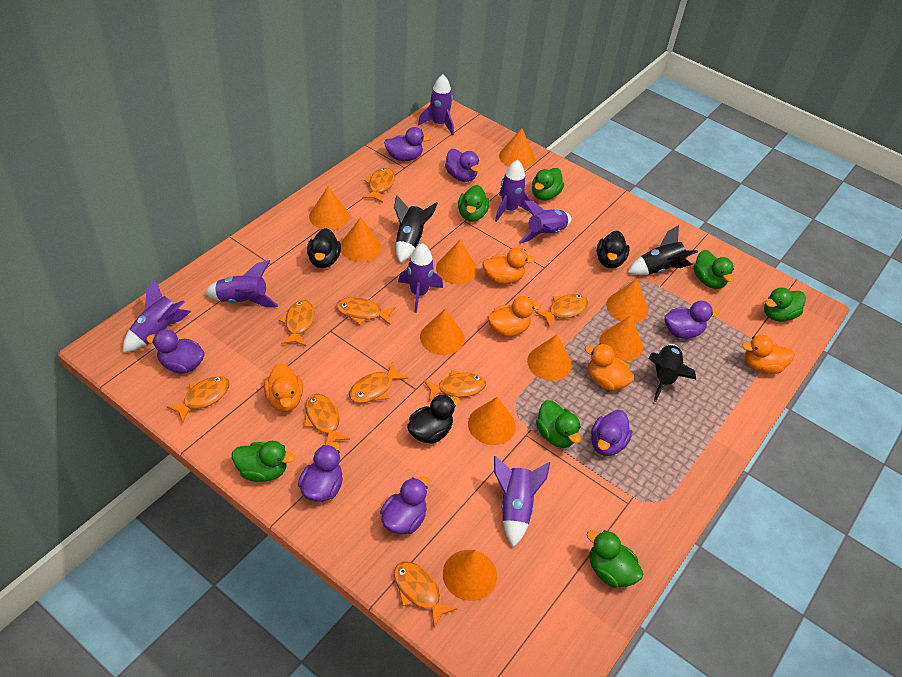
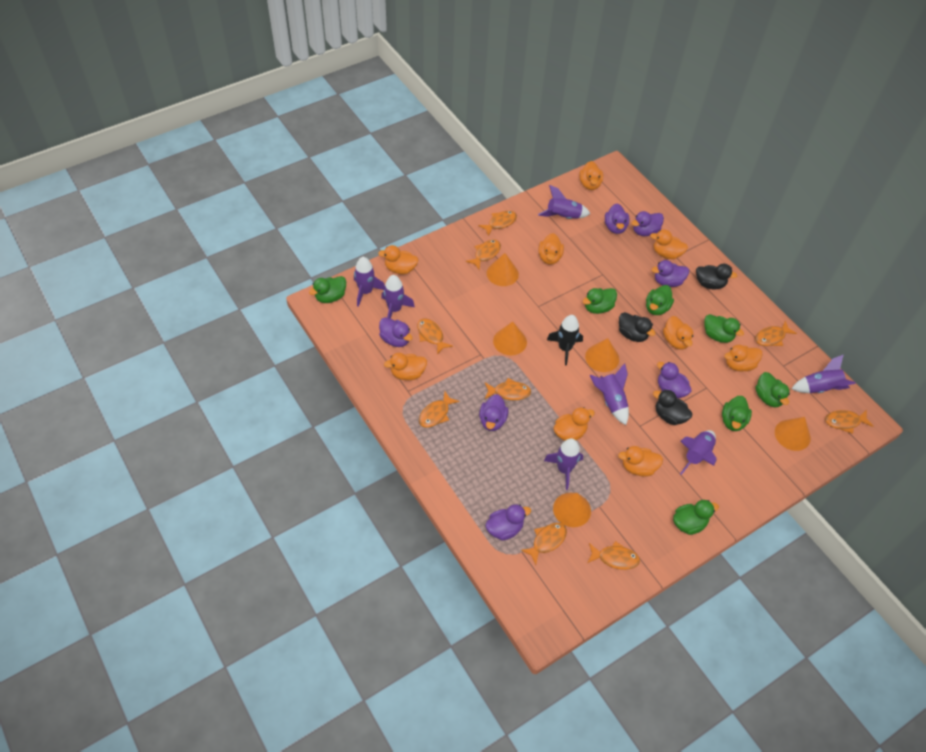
black rocket: [394,195,438,263] [627,225,698,275] [648,344,696,402] = 3 -> [547,315,583,366] = 1
orange cone: [309,186,349,230] [341,217,381,262] [420,308,464,355] [436,240,477,284] [443,550,497,601] [468,397,516,445] [499,128,535,169] [527,335,572,381] [599,316,643,361] [606,279,648,323] = 10 -> [487,253,519,286] [493,322,527,356] [553,493,591,527] [585,338,619,372] [775,417,811,451] = 5
orange duck: [264,363,303,412] [482,247,535,284] [488,296,541,337] [585,344,634,391] [742,335,794,374] = 5 -> [378,245,418,274] [384,353,427,380] [539,233,564,264] [554,407,595,441] [579,161,603,190] [618,446,663,477] [650,230,688,259] [663,316,693,350] [724,345,762,372] = 9

